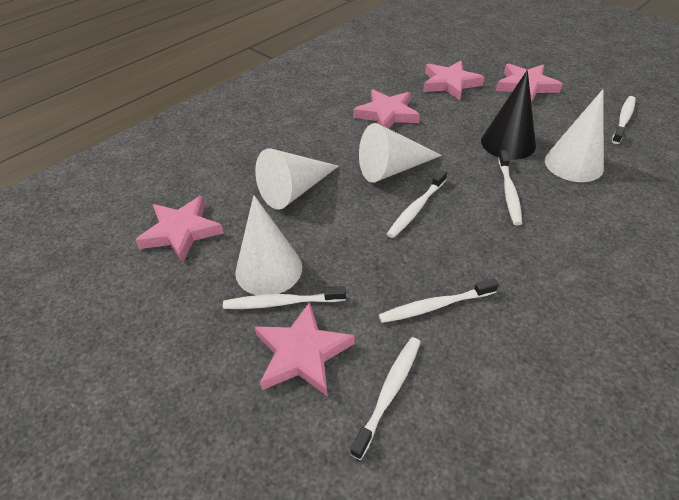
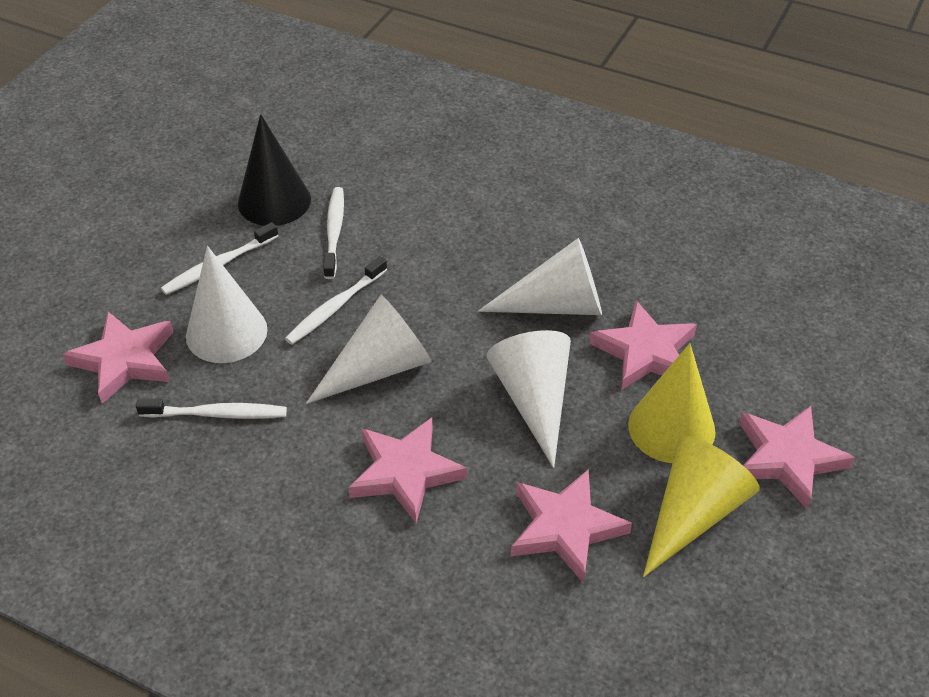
white toothbrush: [223,286,346,309] [350,337,421,460] [379,279,499,323] [387,170,447,238] [498,150,522,225] [612,96,635,144] = 6 -> [136,399,287,419] [161,222,278,295] [285,256,387,345] [323,187,344,279] = 4
yellow cone: none = 0 -> [628,343,716,463] [643,436,760,577] = 2

